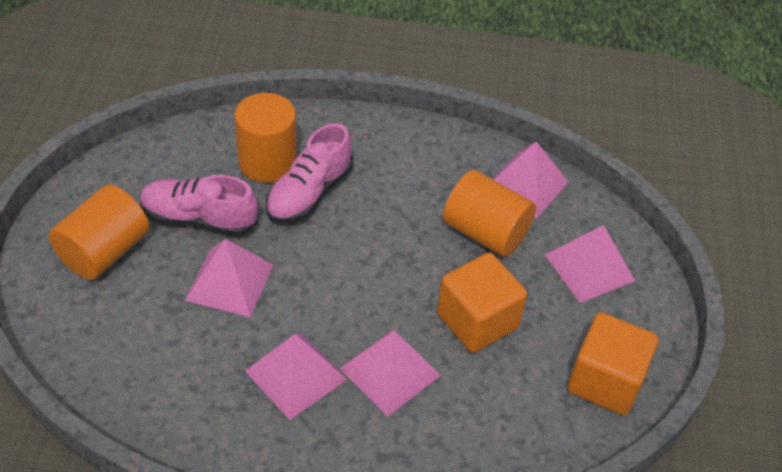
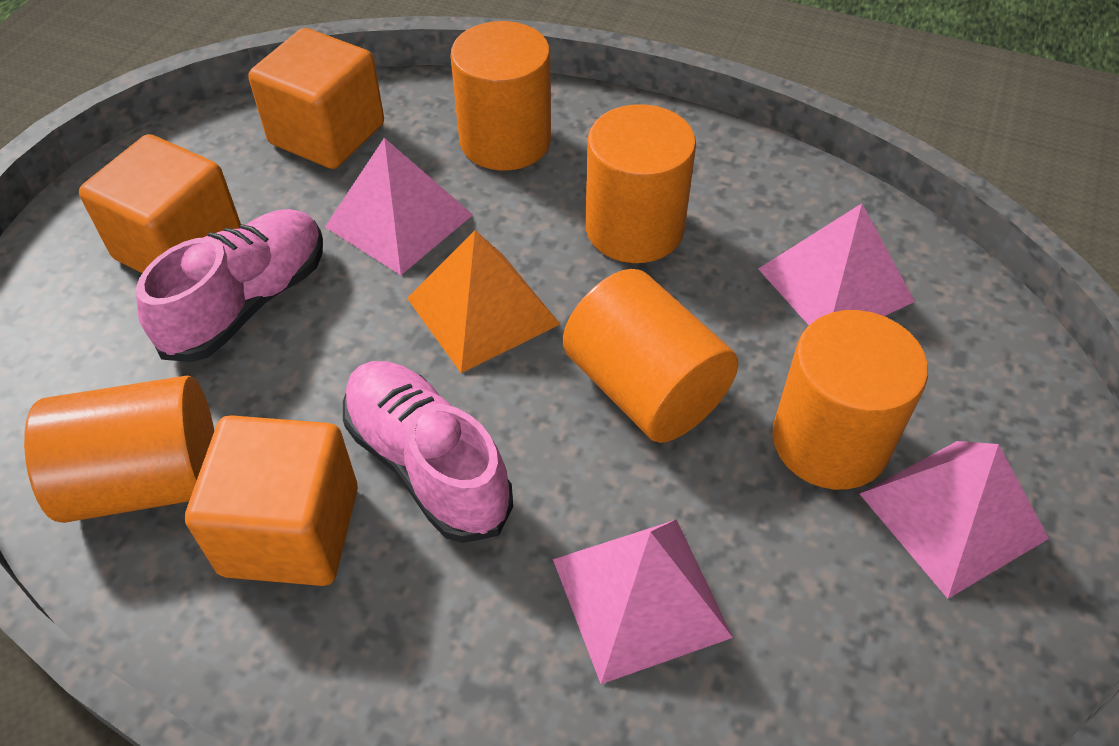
orange cube: [437,253,527,353] [567,312,658,415] = 2 -> [79,134,241,273] [185,415,358,586] [248,28,384,169] = 3
orange cylinder: [49,185,149,280] [234,93,297,183] [443,170,536,257] = 3 -> [24,376,214,523] [450,21,551,171] [563,269,738,443] [585,104,696,263] [772,310,928,490] = 5
orange pyramid: none = 0 -> [407,230,560,373] = 1
pink pyramid: [185,239,273,317] [245,333,347,420] [340,330,441,416] [493,141,568,219] [545,225,635,303] = 5 -> [325,138,473,275] [553,519,733,684] [758,203,915,325] [859,441,1049,599] = 4

